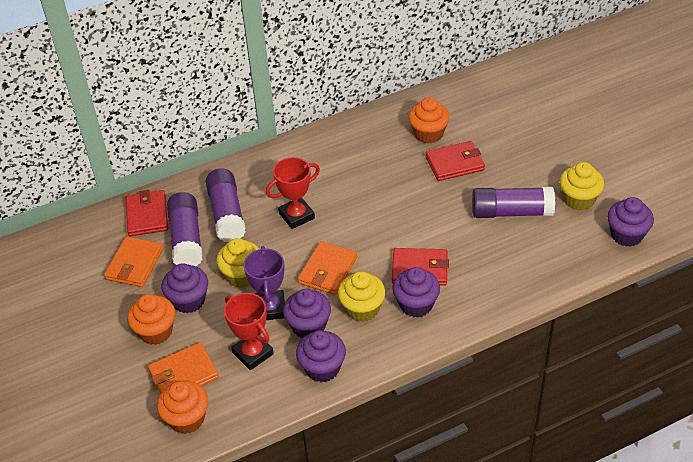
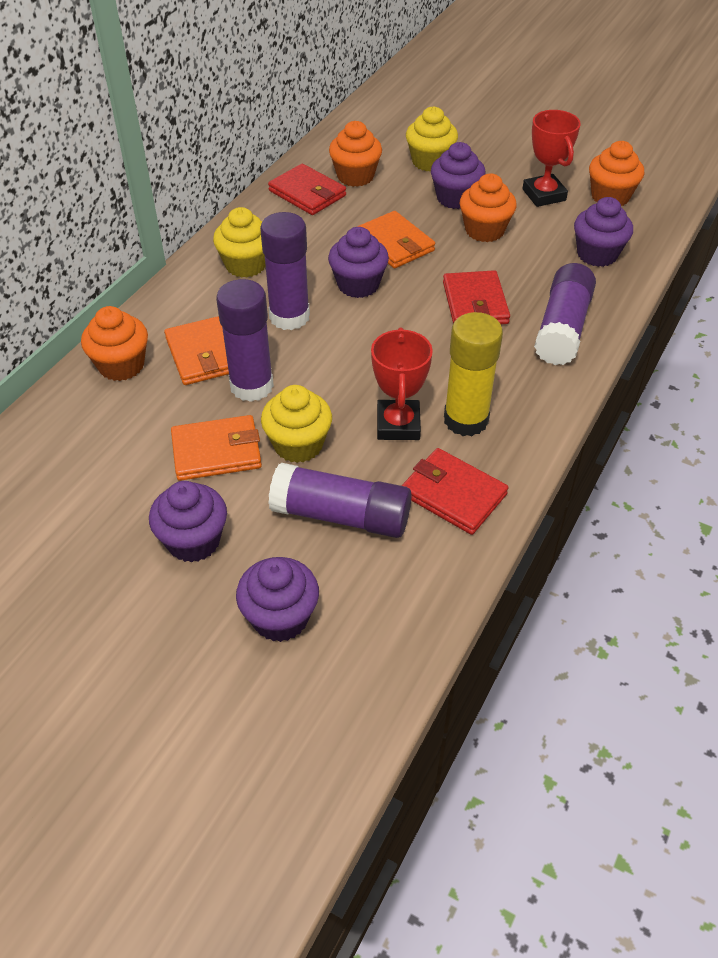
orange cupcake: [127,294,175,345] [157,380,208,434] [409,97,450,144] = 3 -> [81,306,148,381] [329,121,382,187] [460,173,517,242] [589,141,644,206] = 4
purple glue stick: [167,192,203,266] [206,168,246,242] [472,187,555,218] = 3 -> [216,279,274,402] [260,212,310,330] [268,463,411,538] [534,263,596,365] = 4
purple trophy: [243,246,285,320] = 1 -> none = 0
yellow glue stick: none = 0 -> [444,312,503,436] = 1

